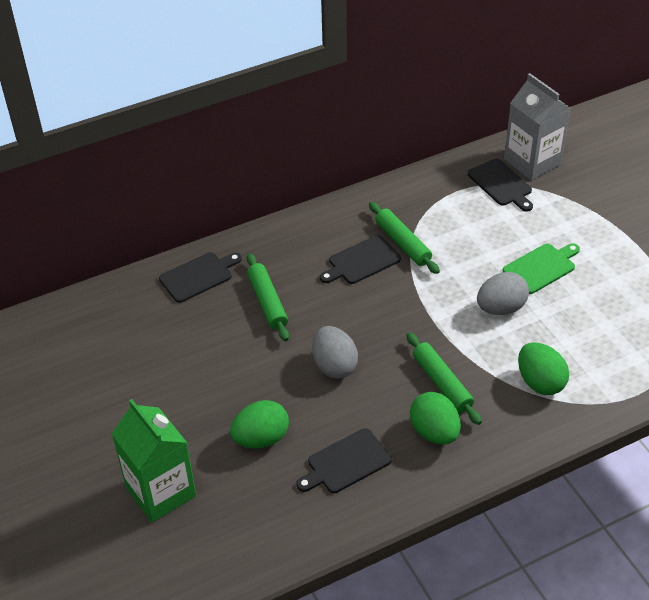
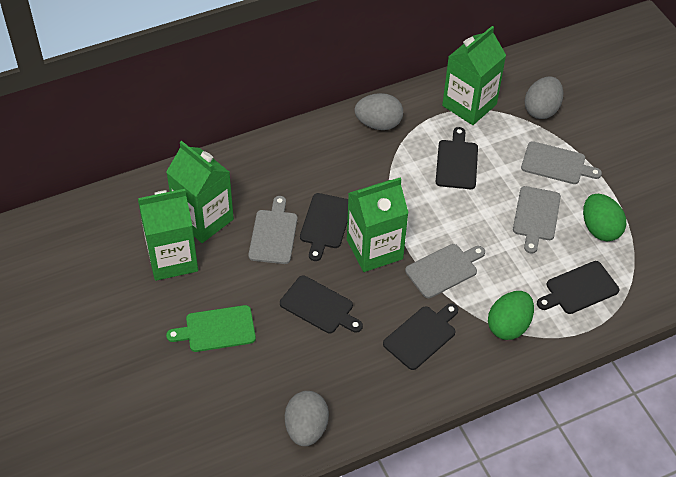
black cutting board: [159,252,242,303] [296,428,392,493] [320,235,401,284] [468,159,533,212] = 4 -> [280,275,363,333] [300,193,348,261] [383,303,458,370] [436,127,478,189] [537,261,619,314] = 5
green carton: [112,399,196,522] = 1 -> [138,189,198,281] [166,141,234,243] [347,178,408,272] [442,26,506,125] = 4
green egg: [230,400,289,448] [410,392,461,445] [518,342,569,395] = 3 -> [488,291,534,340] [583,194,626,241] = 2
green rolling pin: [247,254,289,341] [369,202,440,274] [406,332,482,425] = 3 -> none = 0
grey carton: [504,73,570,180] = 1 -> none = 0
grey cutting board: none = 0 -> [249,196,297,264] [405,244,485,298] [513,186,561,254] [521,141,602,184] = 4
grey egg: [312,326,358,379] [477,272,529,315] = 2 -> [285,391,329,446] [354,93,403,130] [525,77,563,119] = 3

